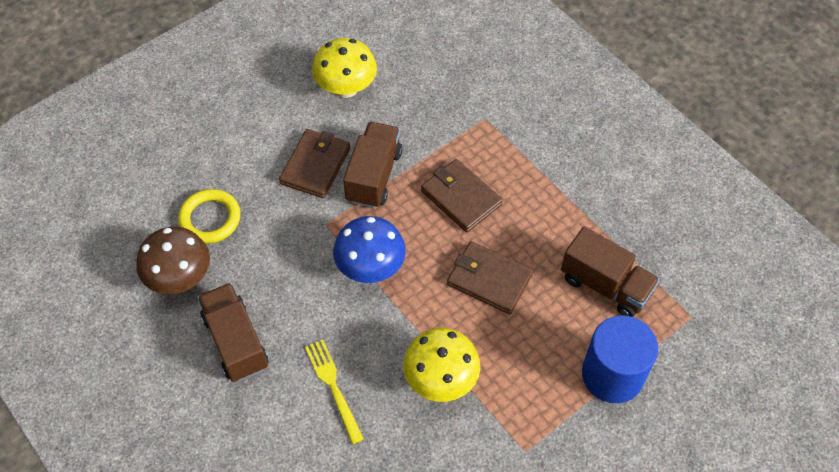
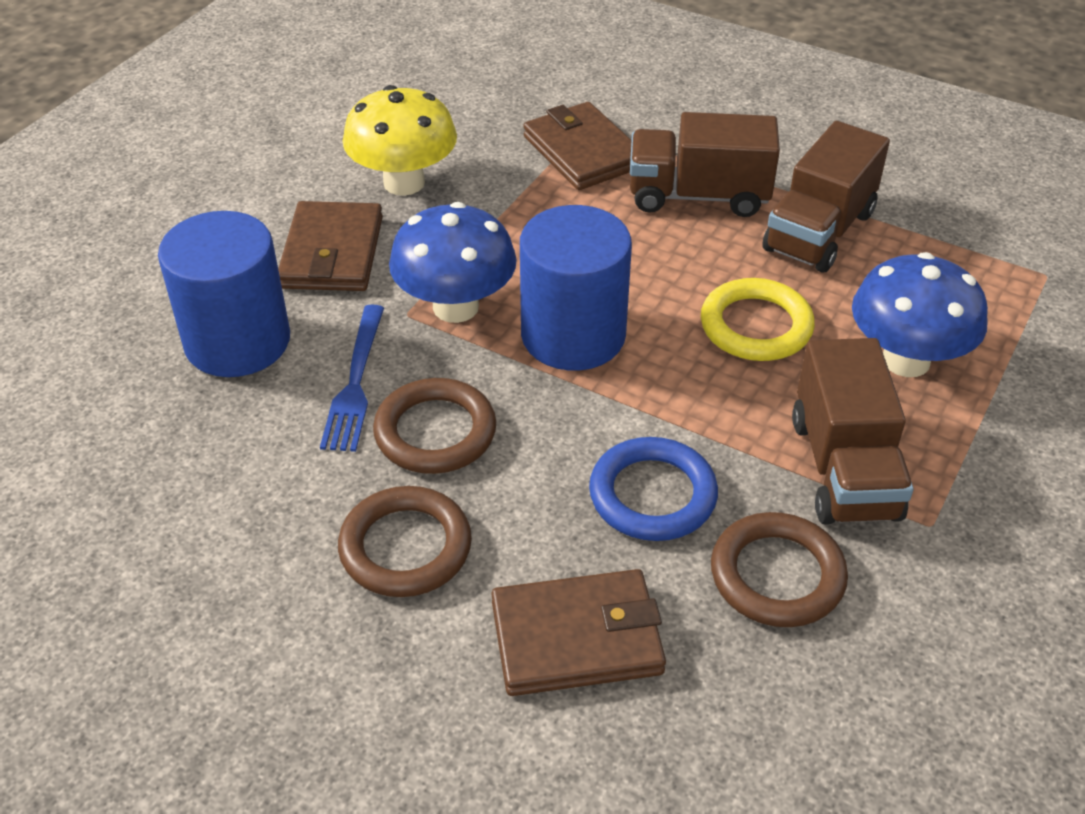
blue cylinder: [582,315,658,403] = 1 -> [158,211,290,377] [520,205,632,370] = 2
blue fork: none = 0 -> [320,305,384,452] = 1
blue mushroom: [333,216,406,283] = 1 -> [389,202,517,323] [852,252,988,377] = 2
blue ring: none = 0 -> [589,437,718,541] = 1
brown mushroom: [136,227,210,294] = 1 -> none = 0
brown ring: none = 0 -> [338,486,472,597] [373,378,496,474] [711,512,848,627] = 3
yellow fork: [305,340,364,444] = 1 -> none = 0
yellow mushroom: [312,38,377,98] [403,328,480,402] = 2 -> [343,85,457,196] = 1

